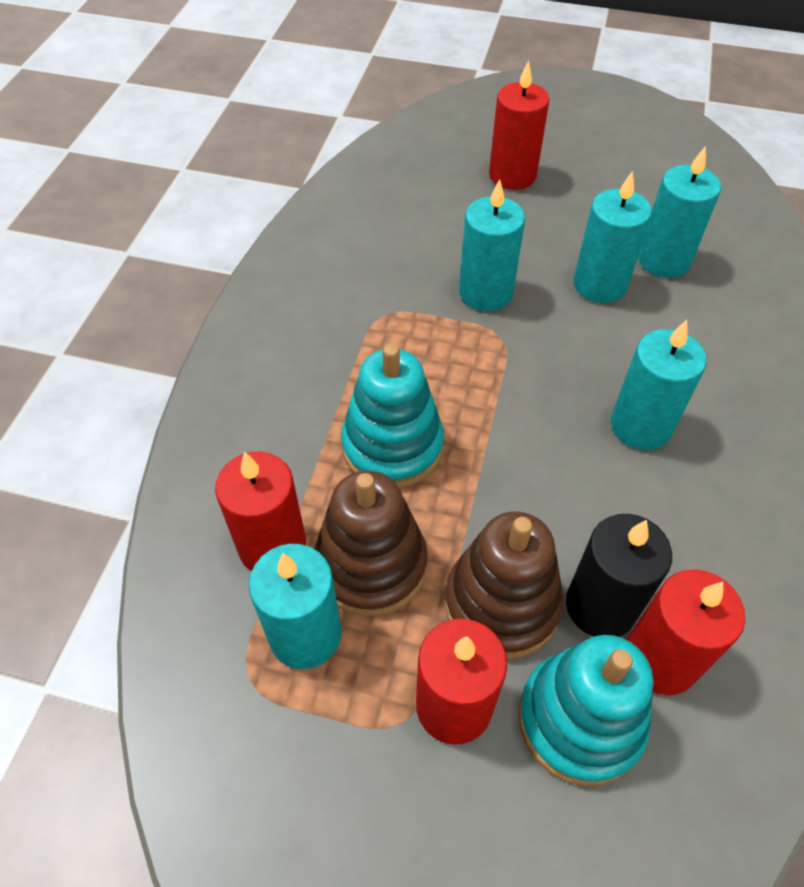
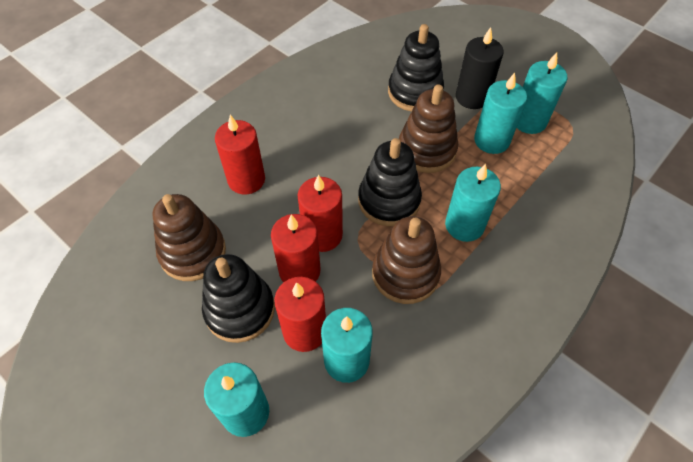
black stacking toy: none = 0 -> [202,254,275,343] [358,138,422,226] [388,24,444,112] = 3
brown stacking toy: [314,471,427,616] [445,511,564,659] = 2 -> [153,194,226,281] [372,216,441,304] [399,84,458,173] = 3
turquoise stacking toy: [341,344,444,488] [518,635,653,786] = 2 -> none = 0

